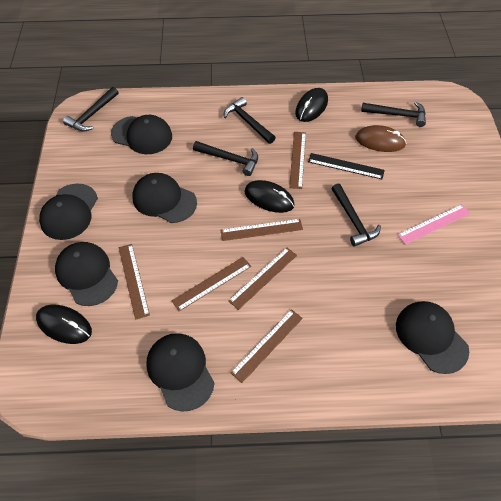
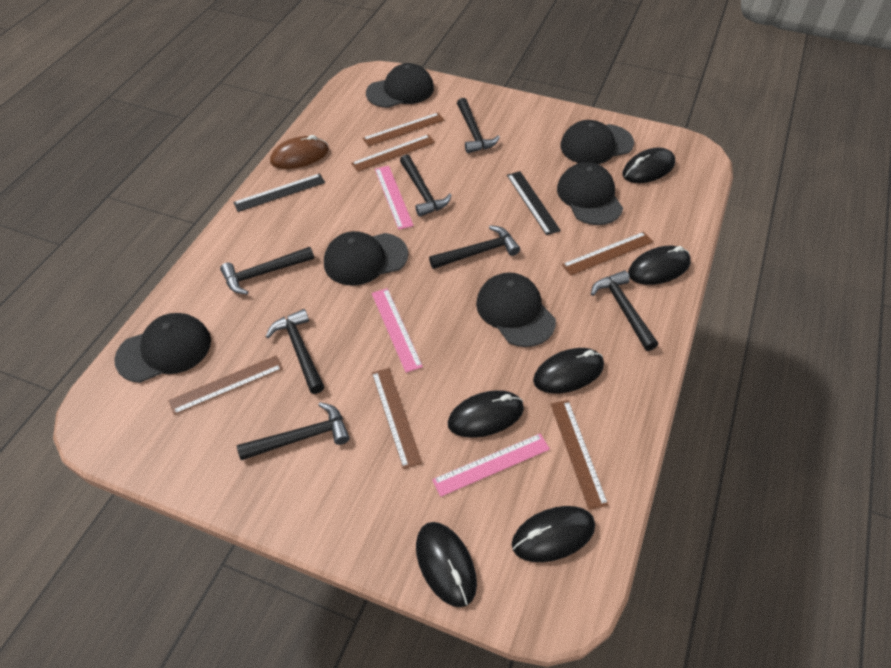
black hammer: [63,87,119,131] [193,141,258,176] [224,97,276,144] [331,183,381,247] [361,102,426,127] = 5 -> [220,247,314,294] [237,402,350,460] [266,309,324,394] [400,154,452,217] [429,225,520,269] [457,98,500,153] [591,271,658,351] = 7
black mouse: [36,305,92,344] [245,180,295,213] [295,88,328,122] = 3 -> [416,522,477,607] [448,390,524,438] [512,506,595,562] [533,348,604,394] [622,148,675,183] [628,246,691,285] = 6
black ruler: [308,153,385,179] = 1 -> [233,173,325,212] [507,171,561,235] = 2
pink ruler: [397,204,471,245] = 1 -> [372,288,423,373] [375,166,414,230] [432,434,550,497] = 3

